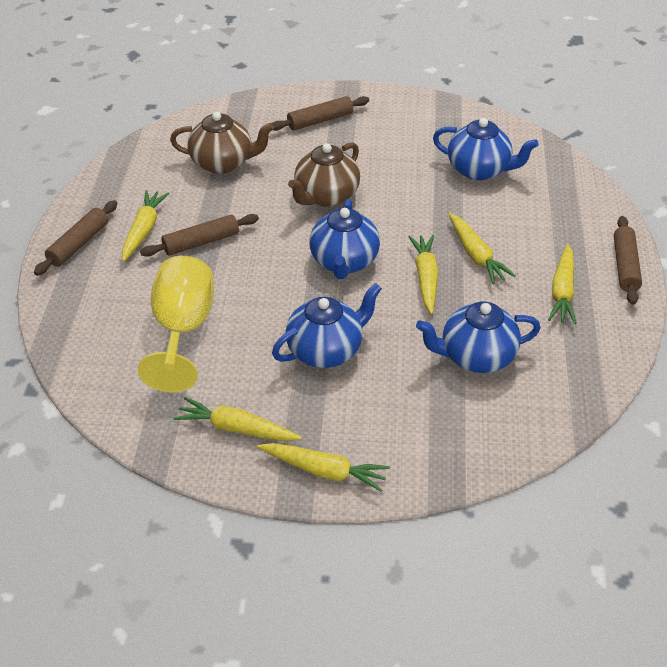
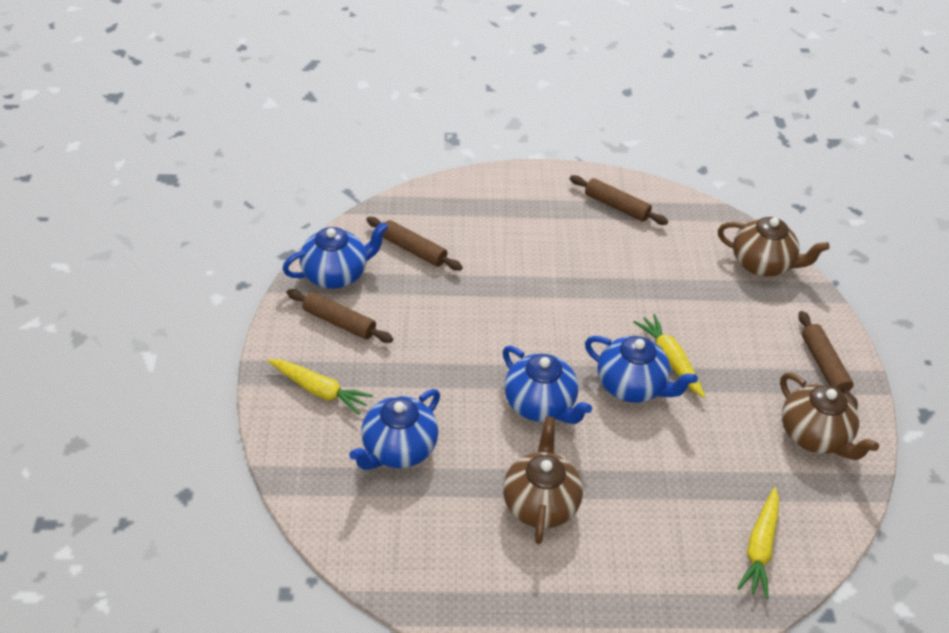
brown teapot: [170,112,274,174] [288,142,360,207] = 2 -> [503,416,583,544] [718,217,830,277] [780,373,879,460] = 3
yellow carrot: [122,190,169,262] [173,397,302,441] [257,443,390,492] [408,235,438,314] [449,213,516,284] [548,244,577,324] = 6 -> [268,359,373,415] [634,314,705,398] [737,487,779,599] = 3
yellow goblet: [138,256,214,393] = 1 -> none = 0

